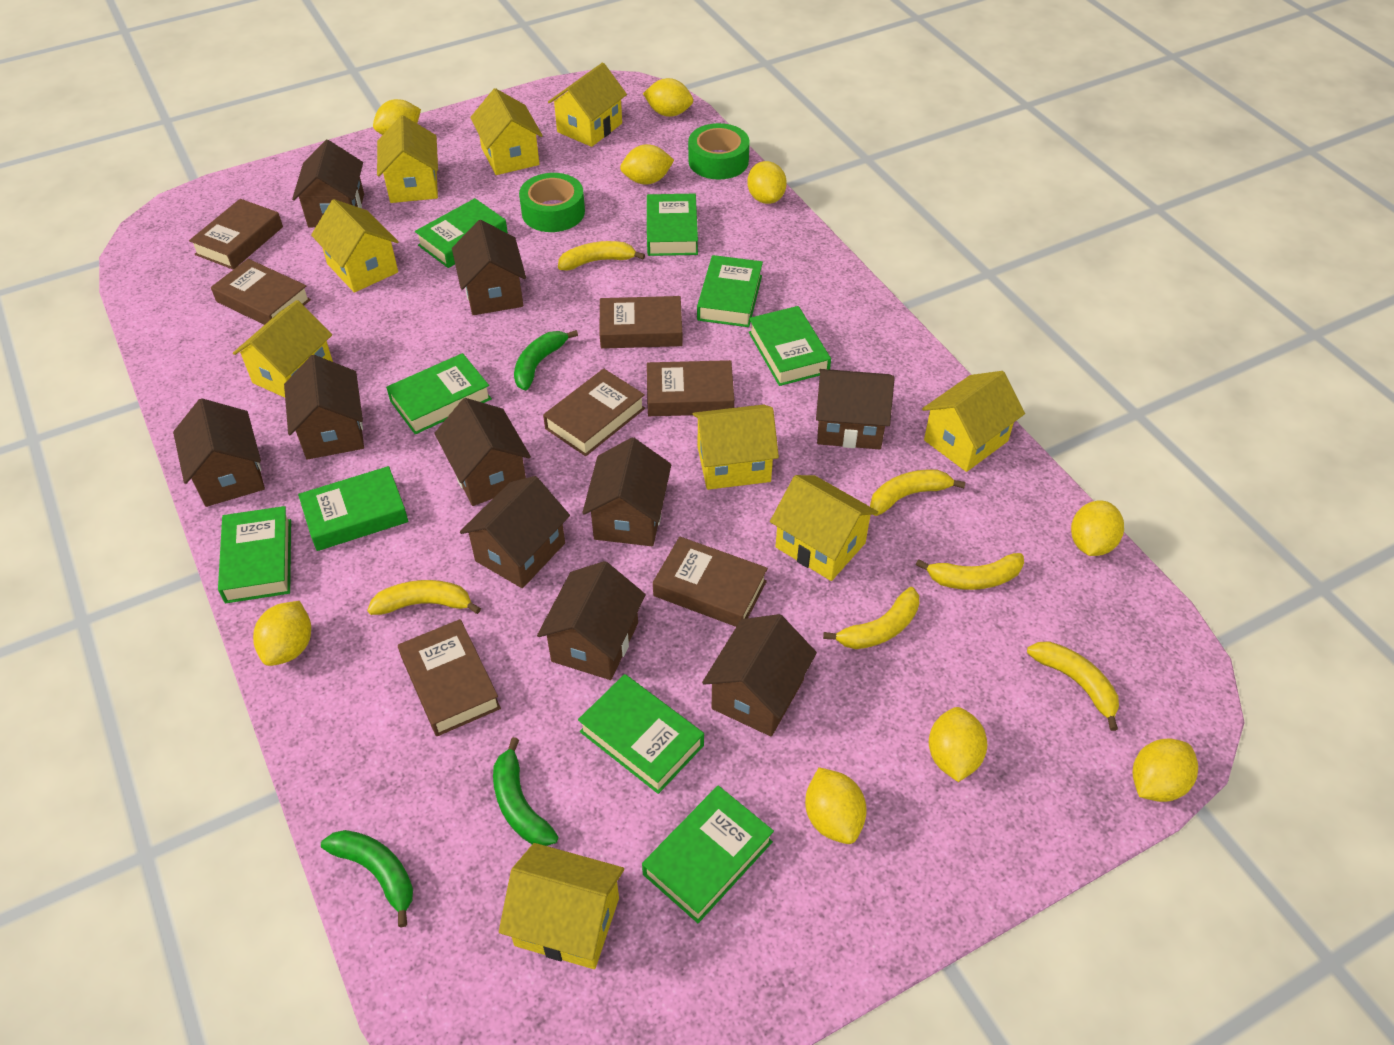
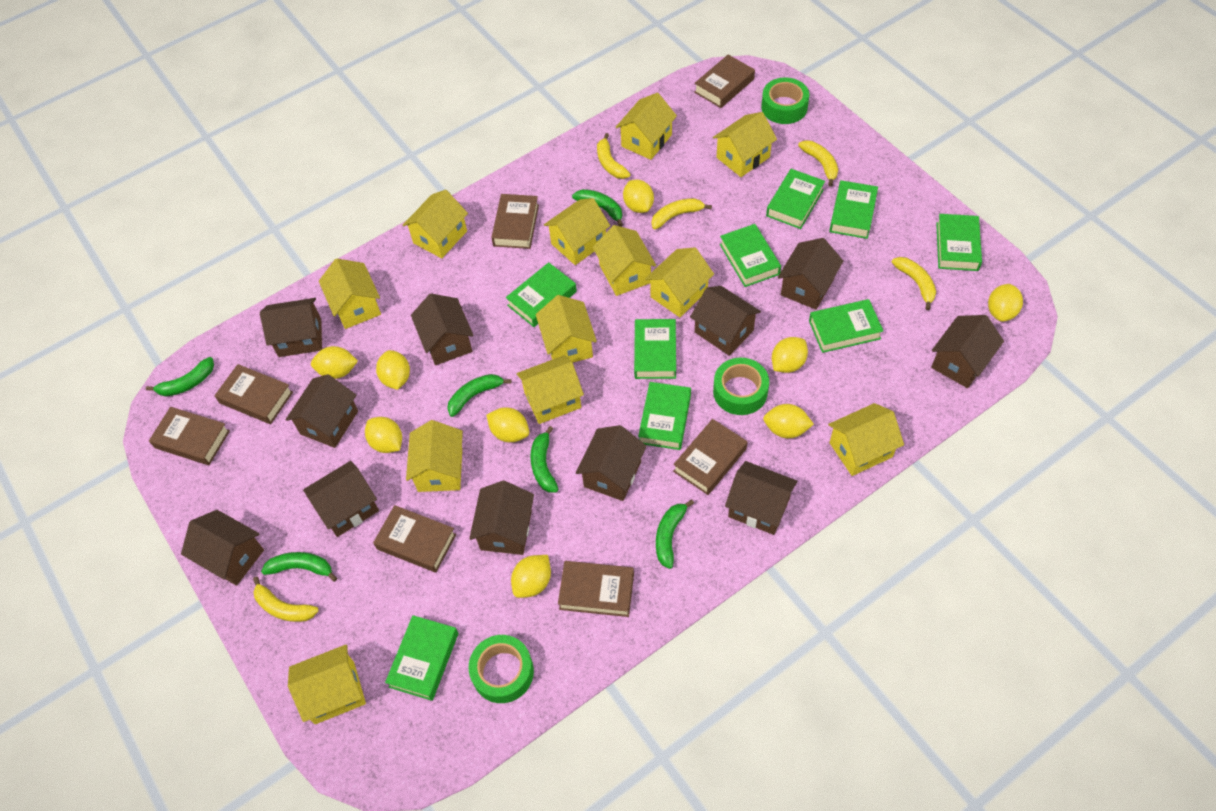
brown house: [173,398,265,507] [284,355,364,460] [292,140,364,227] [434,398,531,506] [452,220,526,315] [460,476,570,588] [537,561,646,680] [582,437,671,546] [702,614,817,737] [816,369,895,449] = 10 -> [181,510,264,586] [260,298,322,357] [285,374,358,448] [303,461,379,537] [411,293,474,365] [469,481,534,555] [576,425,647,501] [690,286,761,356] [725,461,798,535] [778,238,843,310] [931,315,1004,388] = 11
green banana: [321,830,413,927] [493,737,558,846] [514,330,578,391] = 3 -> [146,357,214,397] [261,552,337,582] [447,374,512,417] [530,426,558,493] [572,189,623,227] [656,500,694,569] = 6
green tape: [519,173,585,232] [688,123,750,180] = 2 -> [468,635,534,703] [713,358,769,415] [761,77,809,124] = 3
yellow banana: [367,580,481,615] [558,241,645,271] [823,587,919,649] [870,469,965,516] [916,553,1024,590] [1027,641,1119,731] = 6 -> [253,577,319,622] [597,133,631,179] [651,198,712,229] [798,140,838,186] [891,257,936,310] = 5
yellow house: [233,300,333,398] [311,199,399,293] [377,115,438,203] [470,88,543,175] [499,843,624,969] [548,62,627,147] [693,404,779,490] [770,475,878,581] [922,371,1025,472] = 9 -> [288,644,366,724] [319,258,381,329] [403,190,468,258] [406,420,463,492] [517,355,584,424] [536,295,597,362] [544,198,610,265] [593,225,656,296] [616,93,677,160] [645,247,714,317] [713,112,777,177] [828,403,904,476] = 12

